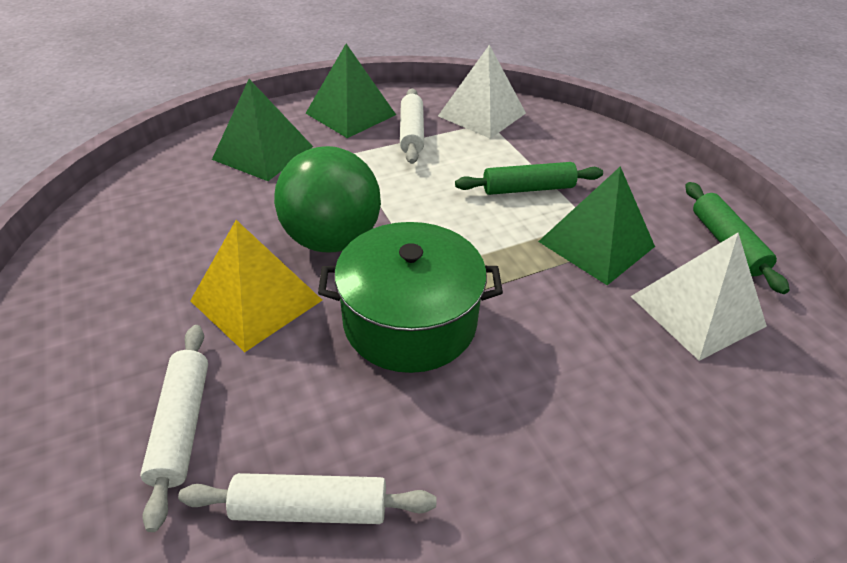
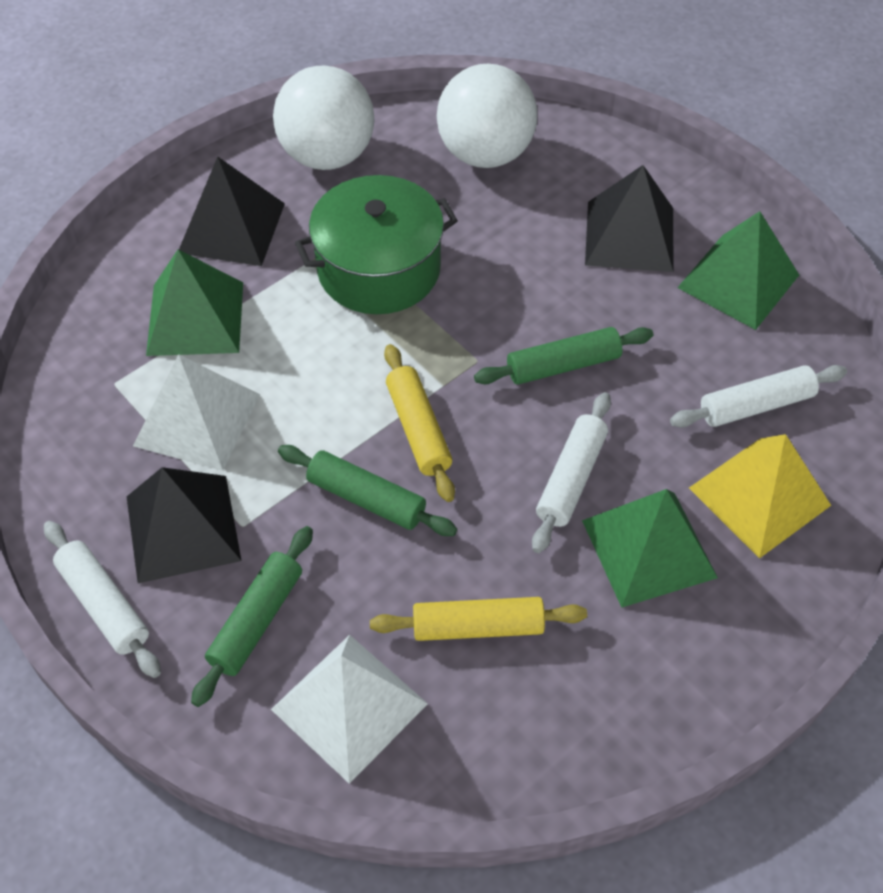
black pyramid: none = 0 -> [127,467,242,583] [179,156,285,266] [585,165,673,272] = 3
green ball: [274,146,381,252] = 1 -> none = 0
green rolling pin: [455,162,603,195] [685,182,790,294] = 2 -> [191,526,313,707] [278,445,457,536] [474,327,654,384] = 3
white ball: none = 0 -> [273,66,375,170] [437,64,537,168] = 2
yellow rolling pin: none = 0 -> [370,597,587,641] [384,344,455,502] = 2

